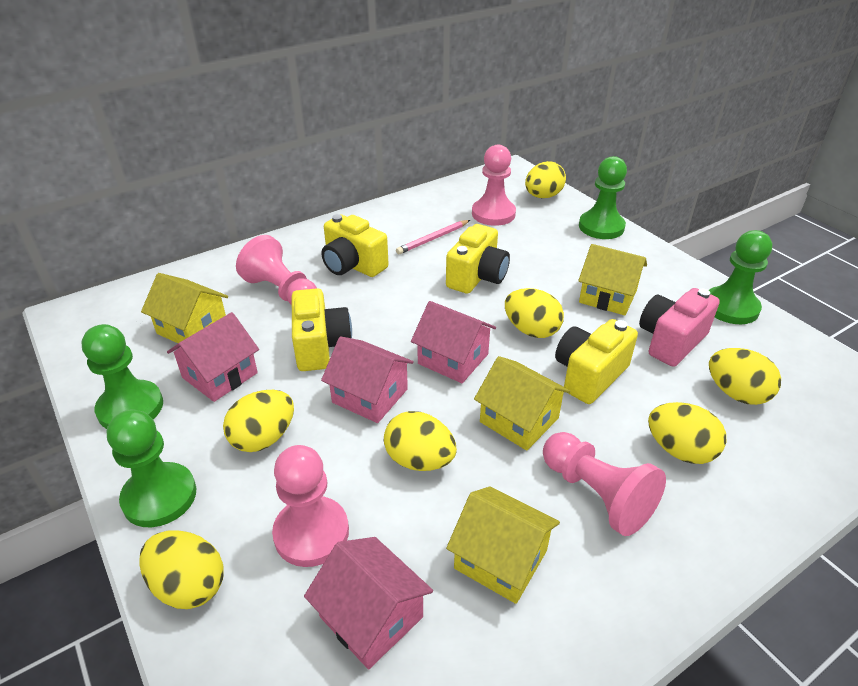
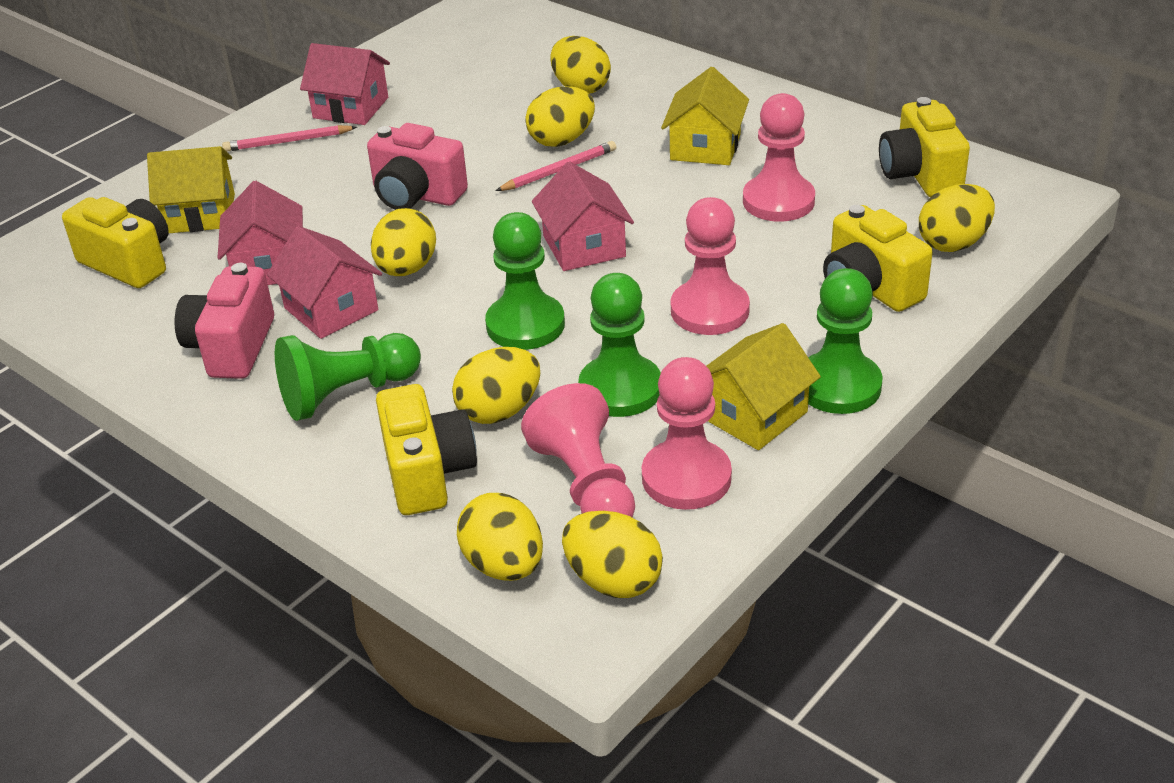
pink camera: [639,288,720,367] = 1 -> [175,263,274,379] [367,123,468,210] = 2
pink pencil: [396,220,470,254] = 1 -> [222,125,357,152] [495,141,616,191] = 2
yellow house: [141,273,228,343] [446,486,560,604] [474,356,571,451] [578,244,647,315] = 4 -> [147,146,235,233] [661,67,749,165] [707,323,821,450] = 3

